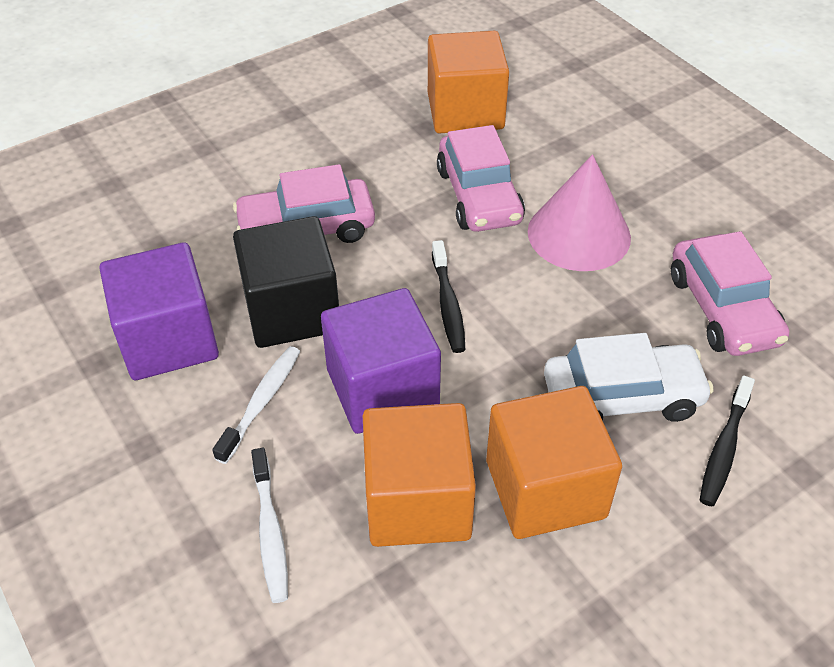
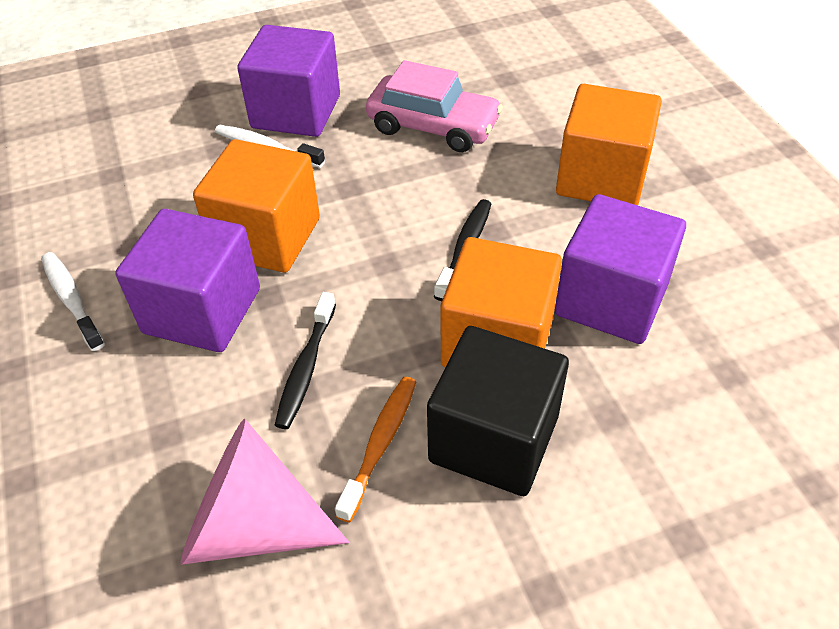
orange toothbrush: none = 0 -> [335,377,416,523] = 1
pink car: [233,164,375,243] [437,125,525,232] [671,231,789,356] = 3 -> [366,60,503,152] = 1
purple cube: [99,242,219,380] [321,288,441,434] = 2 -> [115,209,260,352] [237,25,340,137] [555,194,686,344] = 3
white car: [544,333,714,422] = 1 -> none = 0

